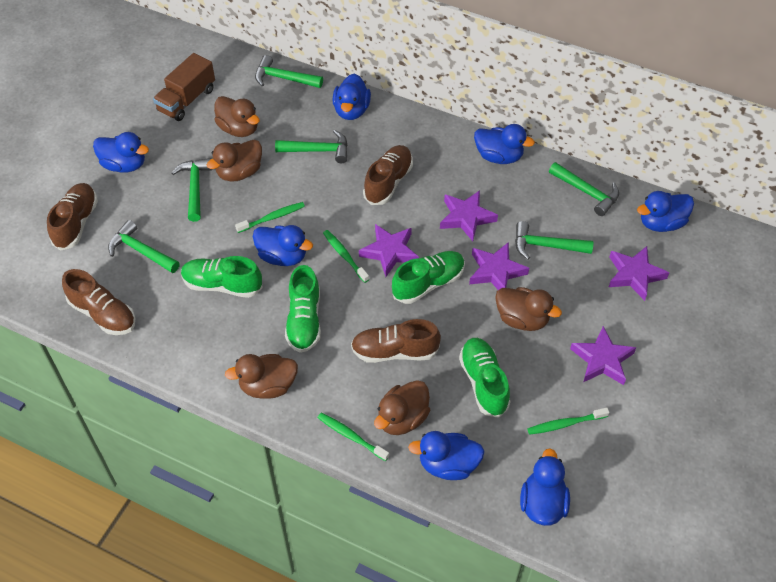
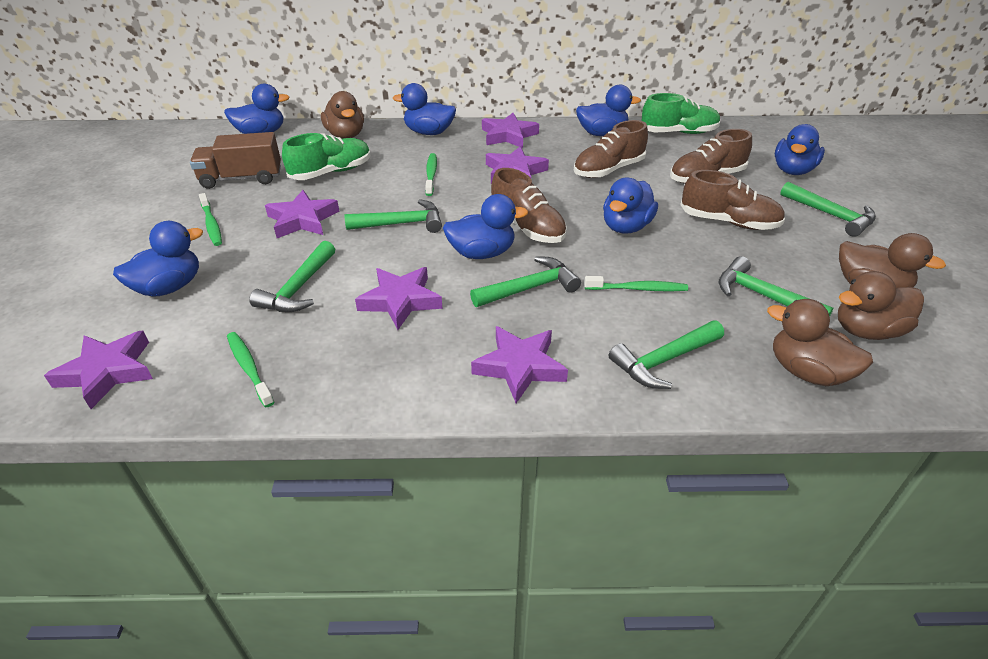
brown duck: [207,140,262,182] [214,96,260,137] [225,354,298,399] [374,380,430,435] [495,287,562,331] = 5 -> [321,91,364,139] [767,299,873,386] [838,271,924,340] [839,233,946,288] = 4
green shoe: [181,256,263,298] [285,265,321,353] [392,251,465,304] [459,338,511,418] = 4 -> [282,133,371,180] [642,93,721,134] = 2
purple star: [359,224,419,277] [440,190,498,241] [469,242,529,290] [570,326,637,385] [609,246,670,301] = 5 -> [44,331,153,409] [265,190,340,238] [355,267,442,330] [471,326,568,403] [482,113,539,148] [486,146,549,184] = 6

